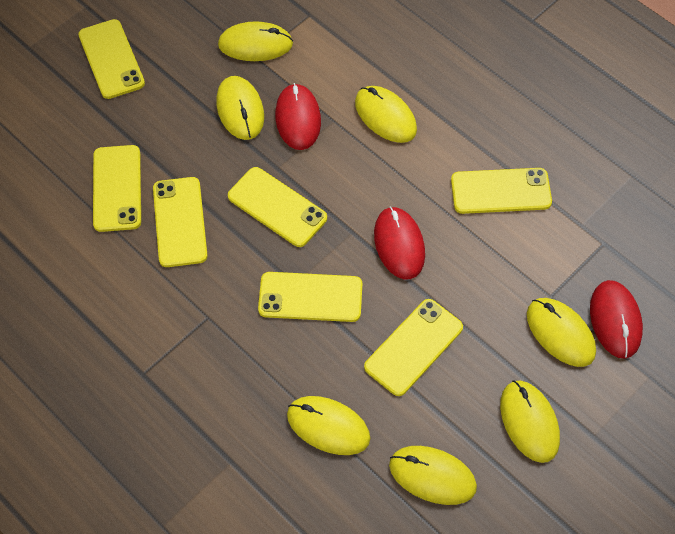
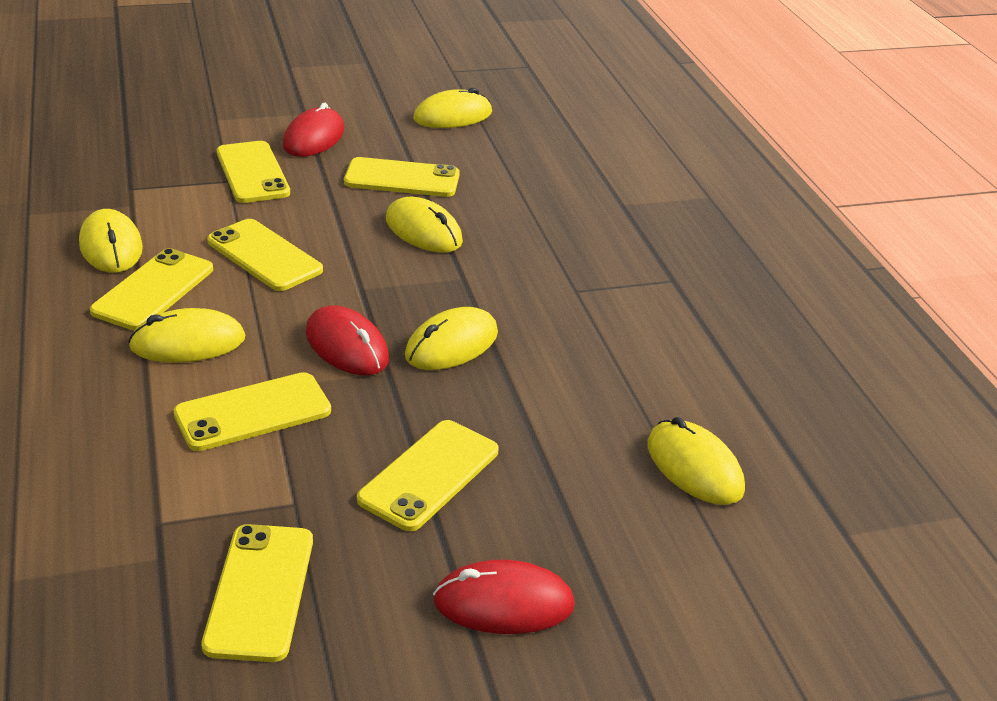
yellow mouse: [216,76,264,140] [218,21,293,61] [287,396,370,455] [355,86,417,143] [389,446,477,505] [500,381,560,463] [527,298,596,367] = 7 -> [79,209,143,273] [128,308,246,363] [386,197,463,253] [405,307,498,370] [413,88,492,128] [647,417,745,505] = 6

